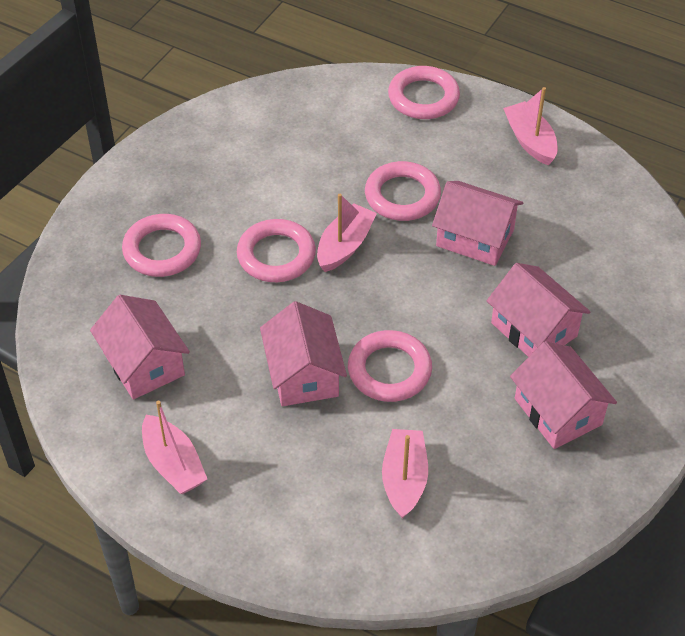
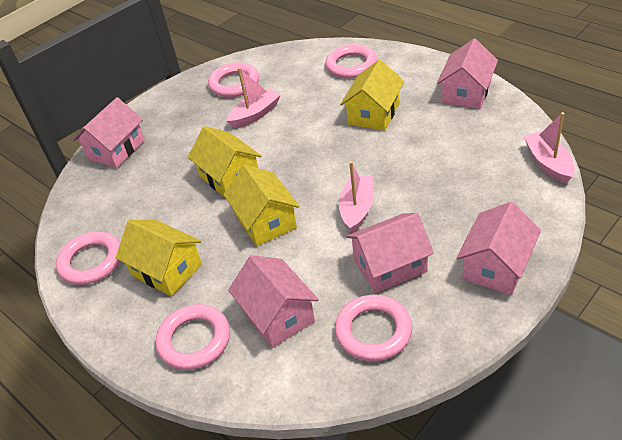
pink boat: [142,401,207,494] [317,194,377,272] [382,429,428,519] [503,87,558,165] = 4 -> [226,67,281,128] [339,161,374,233] [524,112,575,184] = 3
yellow house: none = 0 -> [116,220,202,296] [188,126,262,197] [223,165,300,246] [340,59,404,131] = 4

